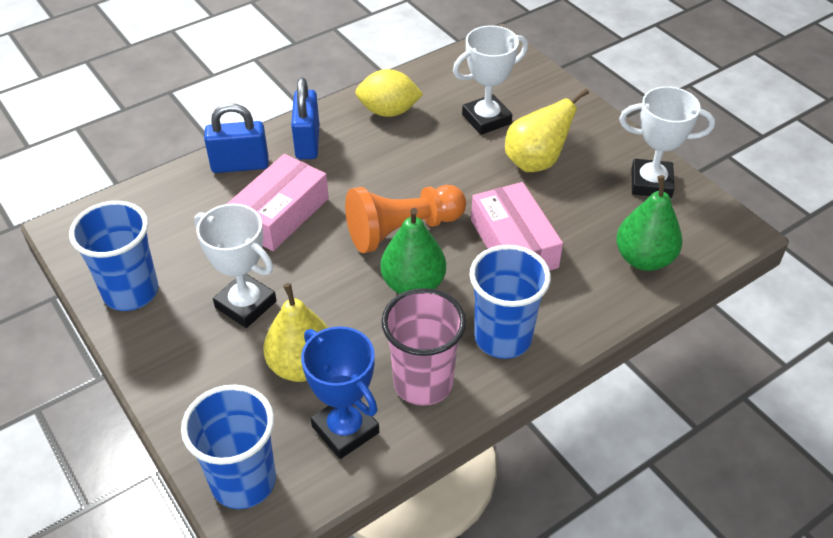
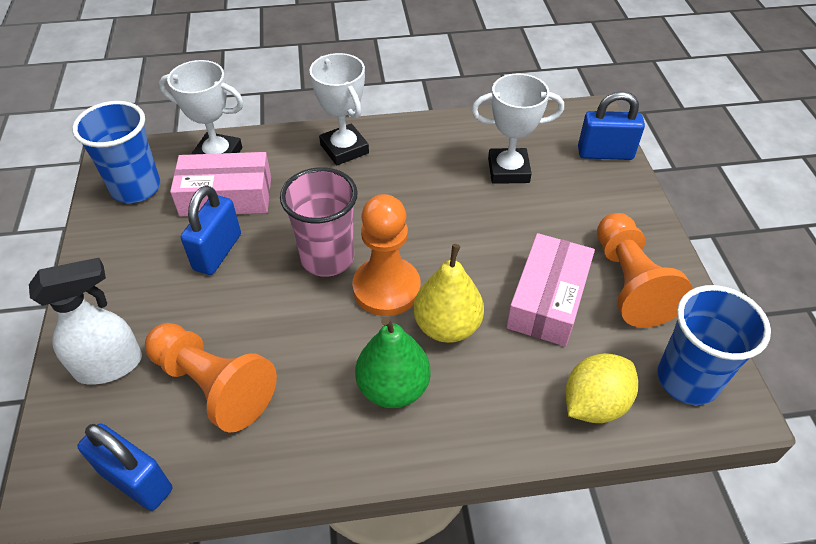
blue cup: [69,201,158,311] [181,384,276,509] [470,245,551,359] = 3 -> [72,101,160,203] [657,285,771,405] = 2
blue padlock: [204,103,269,173] [291,78,319,159] = 2 -> [77,424,172,511] [181,186,241,275] [578,91,645,160] = 3
blue trophy: [301,326,379,459] = 1 -> none = 0
green pear: [380,208,446,294] [616,175,683,271] = 2 -> [355,316,431,408] = 1
orange pawn: [345,185,466,253] = 1 -> [145,323,277,432] [352,194,421,316] [597,213,693,328] = 3
white spray bottle: none = 0 -> [29,258,142,385] = 1
yellow pear: [263,283,328,382] [505,88,589,172] = 2 -> [414,244,484,343] = 1

